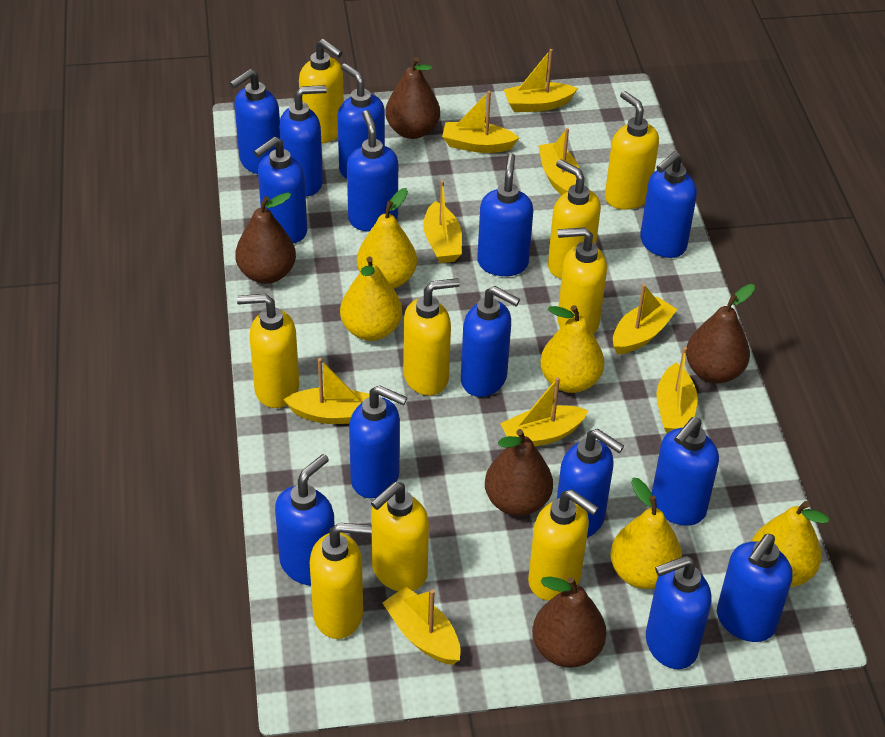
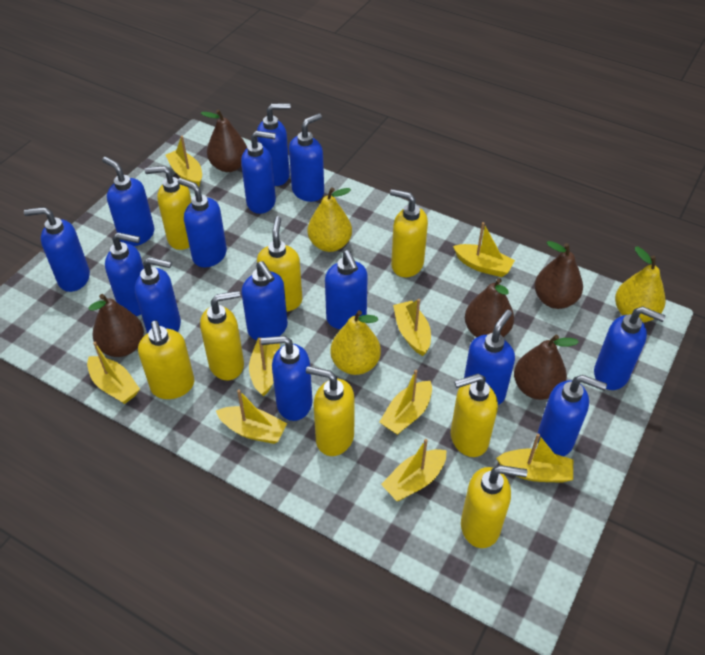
yellow pear: [340,257,402,341] [357,188,417,289] [540,305,604,393] [610,478,682,589] [752,501,829,587] = 5 -> [308,187,352,252] [330,310,381,375] [615,247,666,323] = 3
yellow soap dispenser: [237,294,299,408] [299,39,344,144] [310,523,372,639] [371,482,429,591] [403,278,460,396] [528,489,599,601] [548,159,601,279] [557,227,607,334] [605,91,659,210] = 9 -> [138,321,194,399] [145,166,191,250] [200,291,244,380] [257,216,302,312] [306,366,354,456] [390,189,428,277] [451,374,498,457] [461,465,527,548] = 8

